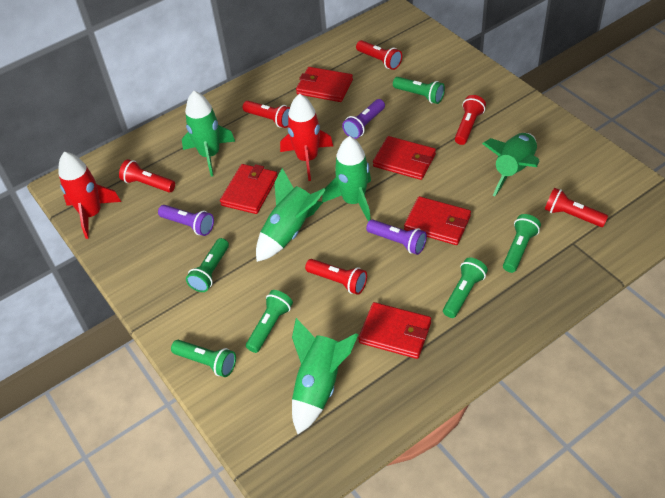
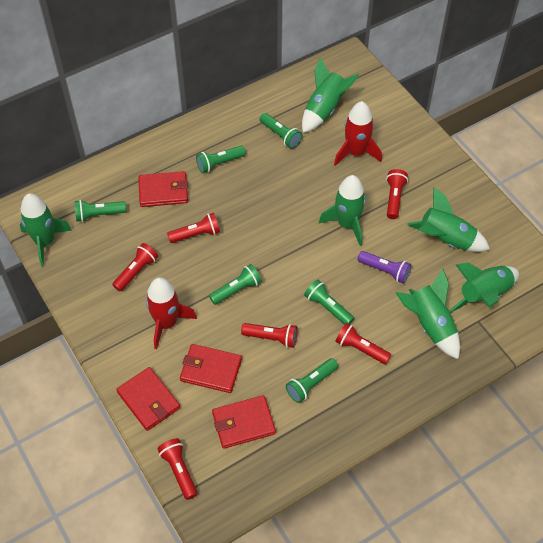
green rocket: [182,91,235,177] [256,168,326,262] [292,318,358,434] [322,136,371,222] [482,133,539,197] = 5 -> [20,193,72,266] [302,57,359,133] [319,175,366,246] [396,268,460,359] [407,187,490,252] [449,262,519,312] = 6
purple flashlight: [158,205,214,236] [342,99,385,139] [366,219,427,255] = 3 -> [357,251,412,284] = 1
red wallet: [220,164,278,214] [296,67,353,102] [358,302,431,359] [373,136,436,180] [404,196,471,245] = 5 -> [116,367,180,431] [138,171,188,207] [180,344,242,393] [212,395,276,449] = 4

